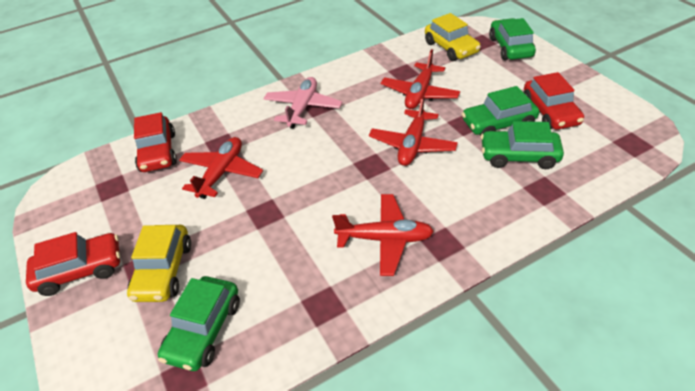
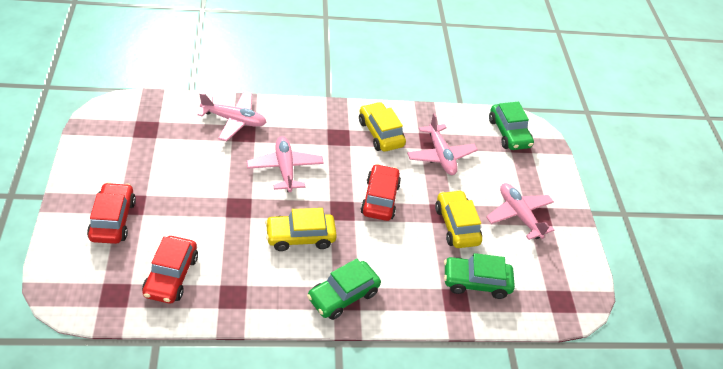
green car: [158,276,240,371] [462,86,539,136] [481,121,564,169] [489,18,536,60] = 4 -> [307,259,381,320] [444,253,515,299] [489,102,534,150] = 3
pink plane: [263,77,342,129] = 1 -> [198,91,267,141] [247,136,324,192] [407,113,478,175] [486,183,554,240] = 4
red plane: [179,137,263,199] [332,194,434,276] [369,95,458,166] [381,49,460,109] = 4 -> none = 0
yellow car: [127,225,191,302] [425,13,481,61] = 2 -> [265,208,337,251] [359,102,406,152] [435,190,482,248] = 3

